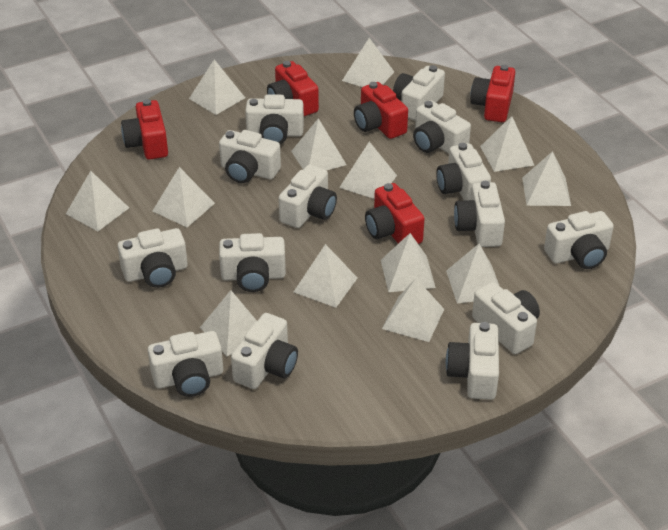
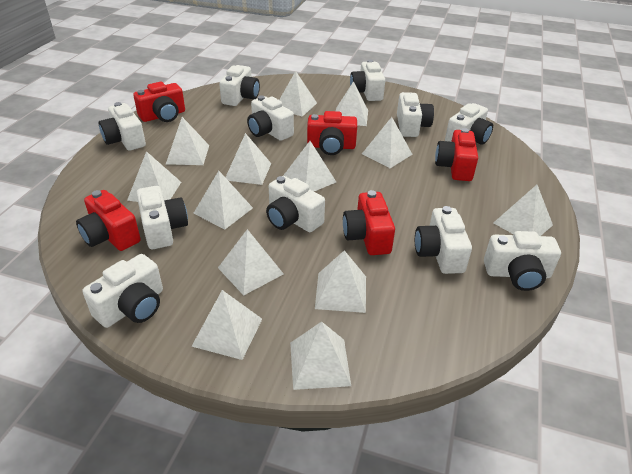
white camera: [117,228,188,288] [148,331,223,397] [219,130,281,183] [219,233,286,292] [231,313,298,389] [245,94,304,144] [278,165,337,228] [393,65,445,121] [413,100,471,154] [436,143,491,201] [446,322,499,400] [454,181,505,247] [472,282,540,354] [544,211,614,269] = 14 -> [82,254,163,328] [99,102,146,150] [136,186,188,249] [219,65,260,106] [247,95,294,141] [266,176,325,232] [350,60,385,101] [397,92,434,137] [415,206,472,274] [445,103,493,145] [484,231,561,291] = 11

